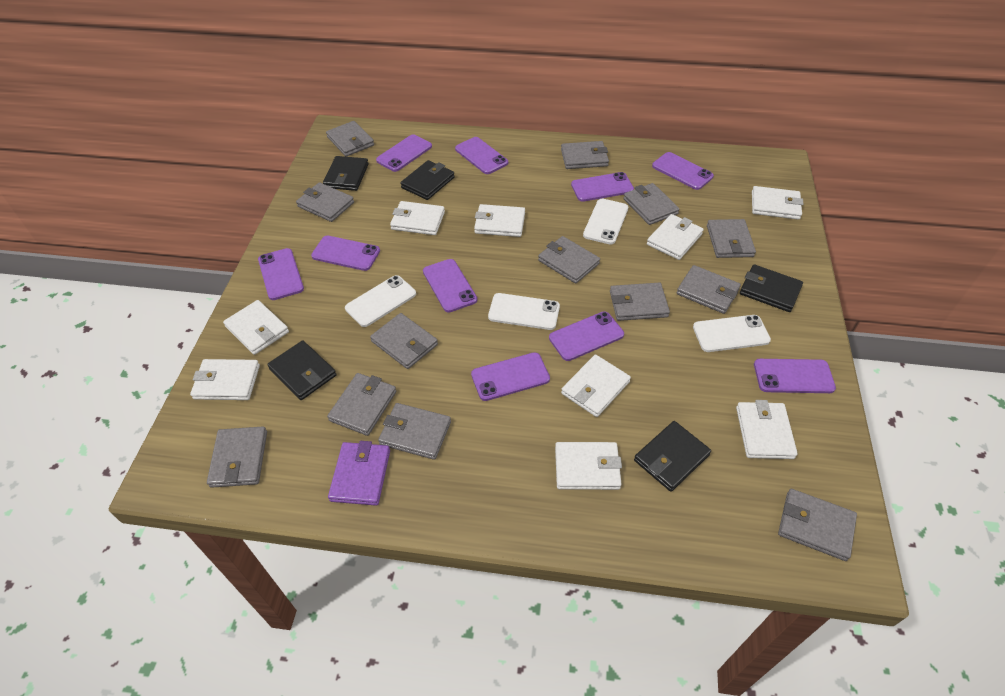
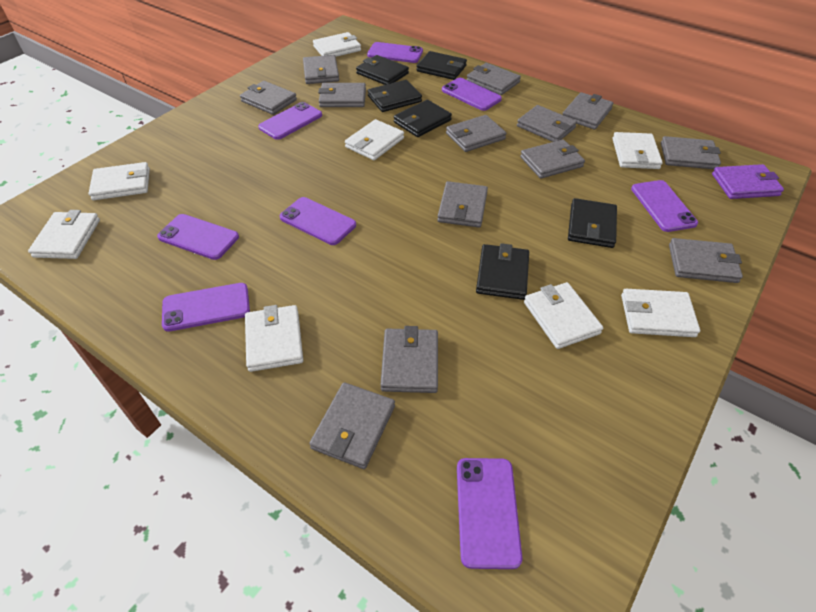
black wallet: [267,340,337,400] [323,156,369,191] [400,160,455,200] [634,421,711,492] [740,264,803,312] = 5 -> [356,55,409,85] [368,80,422,112] [394,100,452,137] [416,51,467,80] [476,243,529,300] [568,198,617,248] = 6
purple phone: [258,248,304,300] [311,236,380,271] [376,134,432,172] [423,259,477,312] [455,137,508,174] [471,352,550,401] [549,311,624,361] [571,172,634,202] [652,152,714,190] [754,359,836,393] = 10 -> [157,214,239,260] [162,283,250,332] [258,102,322,140] [280,197,356,245] [367,42,423,63] [442,78,502,111] [457,458,522,569] [631,180,698,232] = 8
white phone: [345,275,416,327] [488,293,560,330] [583,199,628,245] [693,315,771,352] = 4 -> none = 0
white wallet: [190,359,260,400] [223,300,289,355] [390,201,445,235] [474,204,525,237] [555,442,622,490] [561,355,631,417] [647,214,704,260] [736,400,798,459] [752,186,804,220] = 9 -> [28,210,100,259] [89,162,150,200] [245,305,303,372] [313,32,361,57] [345,119,404,160] [524,282,603,349] [612,132,663,169] [621,289,700,337] = 8

